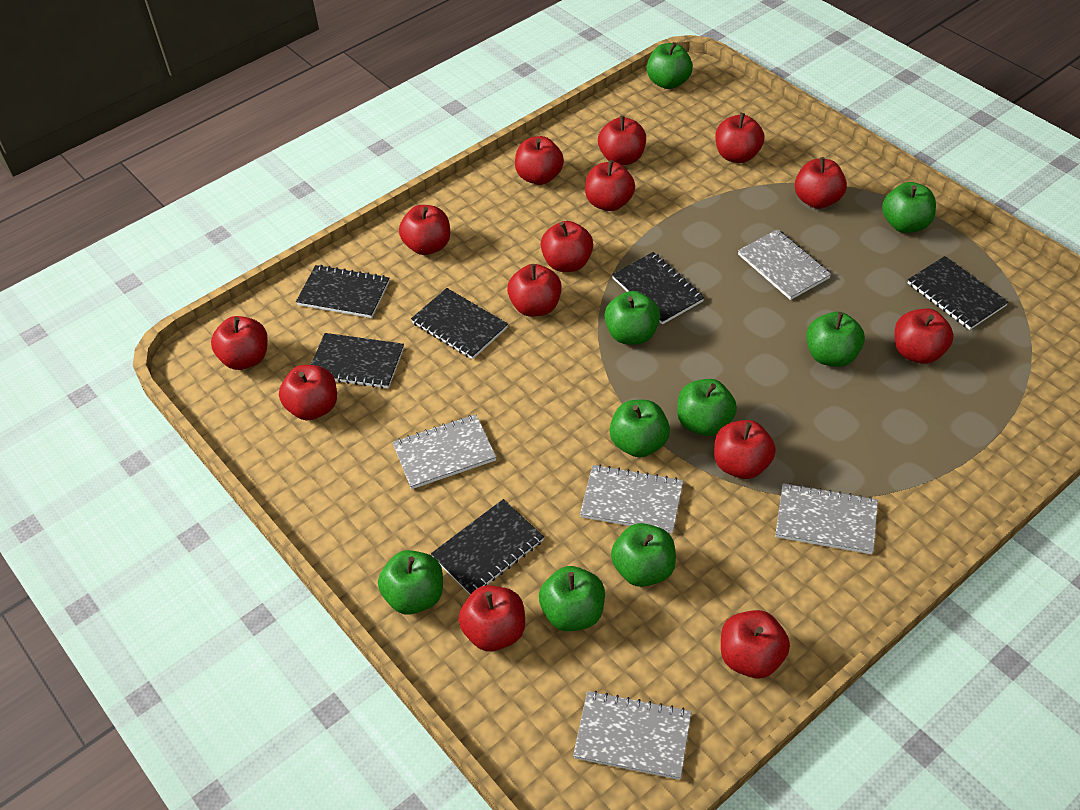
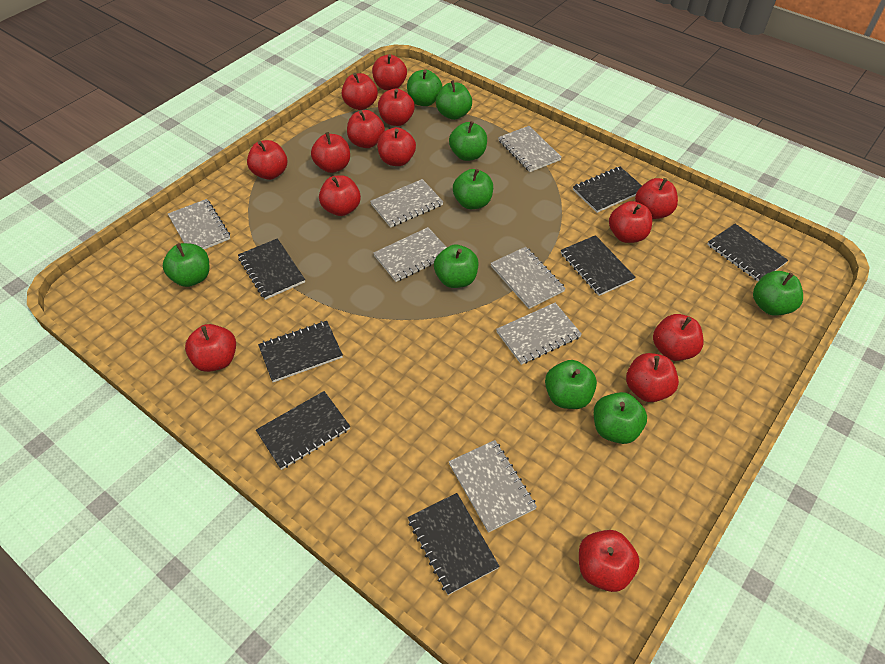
black notebook: [296,265,390,318] [311,333,404,389] [411,288,508,359] [431,499,544,595] [612,252,705,325] [908,256,1008,330] = 6 -> [238,238,305,300] [256,391,350,470] [258,321,343,382] [408,493,500,595] [561,235,636,296] [573,167,642,213] [707,224,788,281] = 7
grey notebook: [392,414,496,489] [573,691,692,780] [580,464,683,533] [738,229,831,300] [775,483,878,554] = 5 -> [168,199,230,249] [370,179,443,228] [373,227,447,282] [449,440,537,533] [490,247,566,309] [496,303,582,365] [498,126,562,172] = 7

